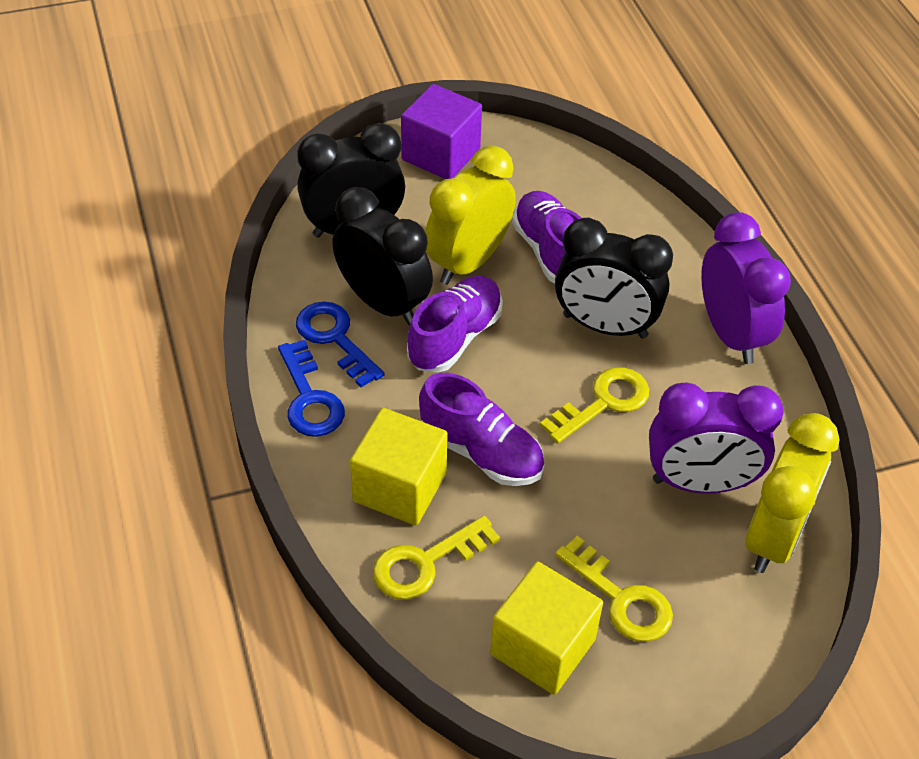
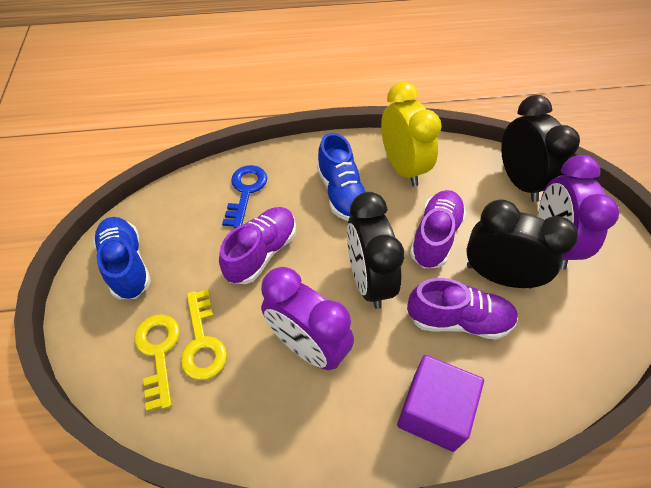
blue key: [278,340,345,437] [296,302,385,388] = 2 -> [222,165,267,228] = 1
blue shoe: none = 0 -> [93,217,151,299] [317,133,366,221] = 2
yellow clock: [425,146,516,285] [745,413,840,573] = 2 -> [381,81,442,187] = 1
yellow cube: [350,408,448,525] [490,562,603,695] = 2 -> none = 0
yellow key: [373,516,500,600] [540,367,649,444] [555,536,673,642] = 3 -> [134,314,180,411] [181,289,227,380] = 2

